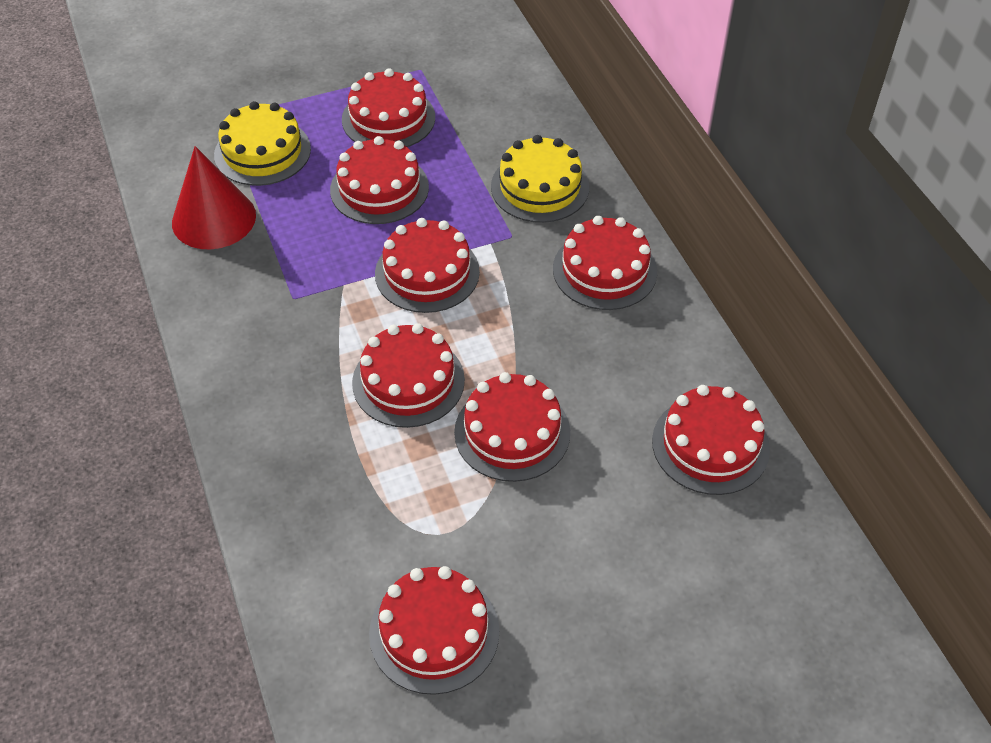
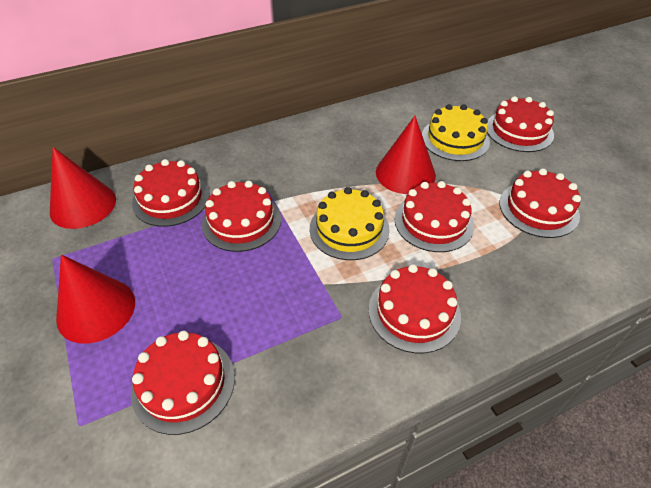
red cake: [330,136,429,224] [342,68,435,147] [352,323,465,428] [369,566,499,695] [375,218,480,313] [454,372,570,482] [553,216,657,310] [652,385,770,495] = 8 -> [131,331,235,435] [132,159,209,227] [202,181,281,252] [369,264,461,353] [394,181,474,252] [487,96,554,152] [500,169,581,238] = 7
red cone: [172,146,256,249] = 1 -> [50,147,116,229] [56,255,135,344] [376,116,436,194] = 3

